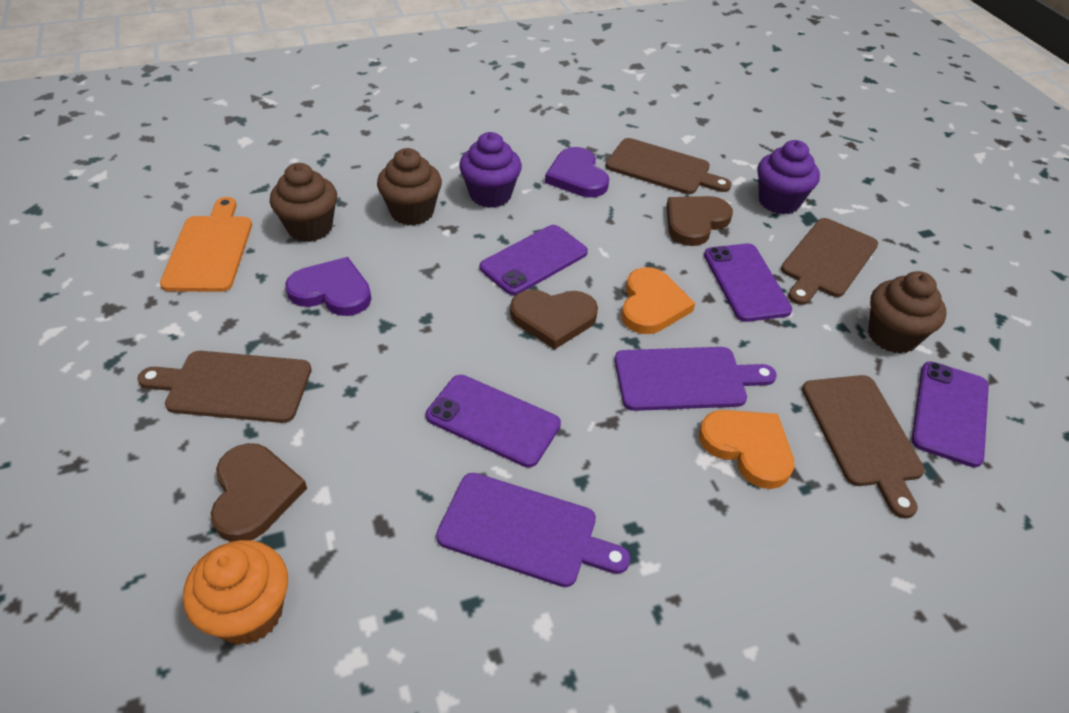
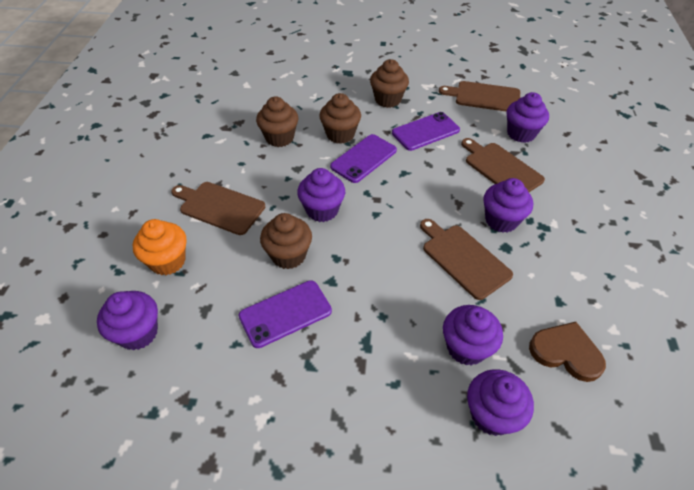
brown cupcake: [270,163,337,242] [377,148,442,225] [868,271,947,354] = 3 -> [256,97,298,147] [260,213,312,269] [319,93,361,144] [370,59,409,108] = 4
brown heart: [211,443,307,542] [510,290,598,350] [666,196,733,246] = 3 -> [529,322,606,382] = 1
orange cutting board: [160,197,252,292] = 1 -> none = 0
orange heart: [621,267,695,334] [699,410,794,489] = 2 -> none = 0
purple cupcake: [459,132,522,208] [757,140,820,214] = 2 -> [97,291,158,350] [297,168,345,222] [443,305,503,366] [467,369,534,436] [483,178,533,233] [506,92,549,143] = 6
purple cutting board: [436,473,630,587] [615,347,777,411] = 2 -> none = 0
purple heart: [285,257,371,316] [545,147,609,198] = 2 -> none = 0
purple phone: [426,375,561,468] [480,225,588,295] [704,243,792,322] [912,362,989,467] = 4 -> [239,280,332,348] [330,134,397,183] [392,112,460,151] = 3

